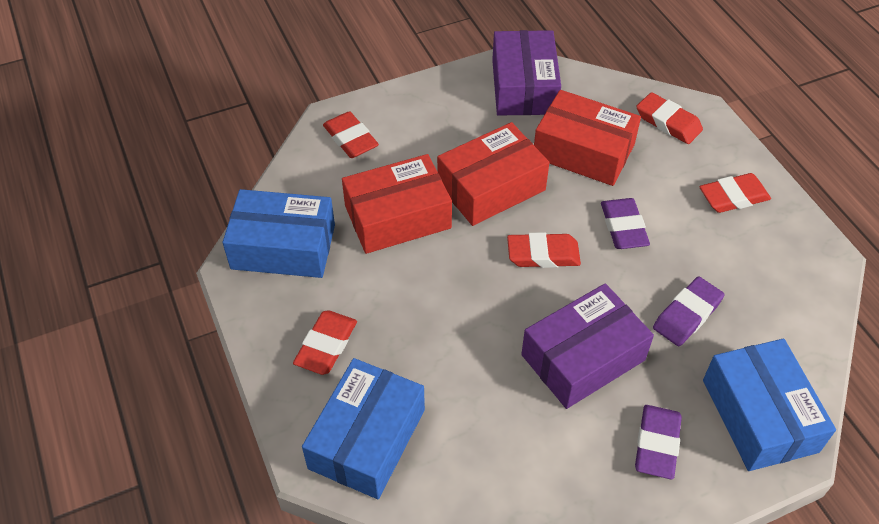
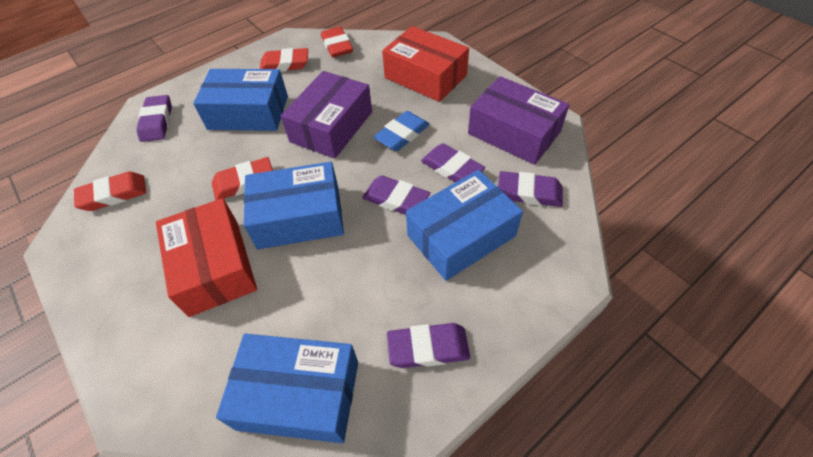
blue box: [222,189,335,278] [302,358,425,499] [703,339,836,471] = 3 -> [193,69,288,131] [216,334,358,443] [244,162,344,249] [406,170,523,281] = 4
blue eraser: none = 0 -> [373,111,430,151] = 1
purple eraser: [601,198,650,249] [635,405,682,479] [653,277,725,346] = 3 -> [136,95,172,142] [362,175,430,215] [387,323,470,368] [421,143,485,183] [498,171,563,207] = 5
red box: [342,154,452,254] [437,122,549,226] [534,90,641,186] = 3 -> [156,198,257,317] [382,26,469,102] = 2
red eraser: [293,311,357,375] [323,111,379,158] [507,232,581,268] [636,92,703,144] [699,173,771,213] = 5 -> [74,171,146,211] [212,157,273,200] [260,48,308,72] [321,27,353,57] = 4

